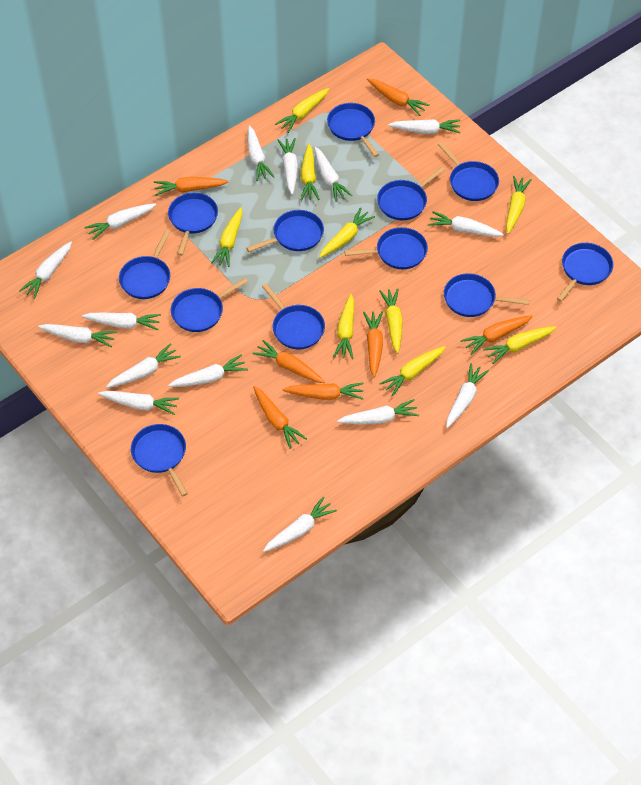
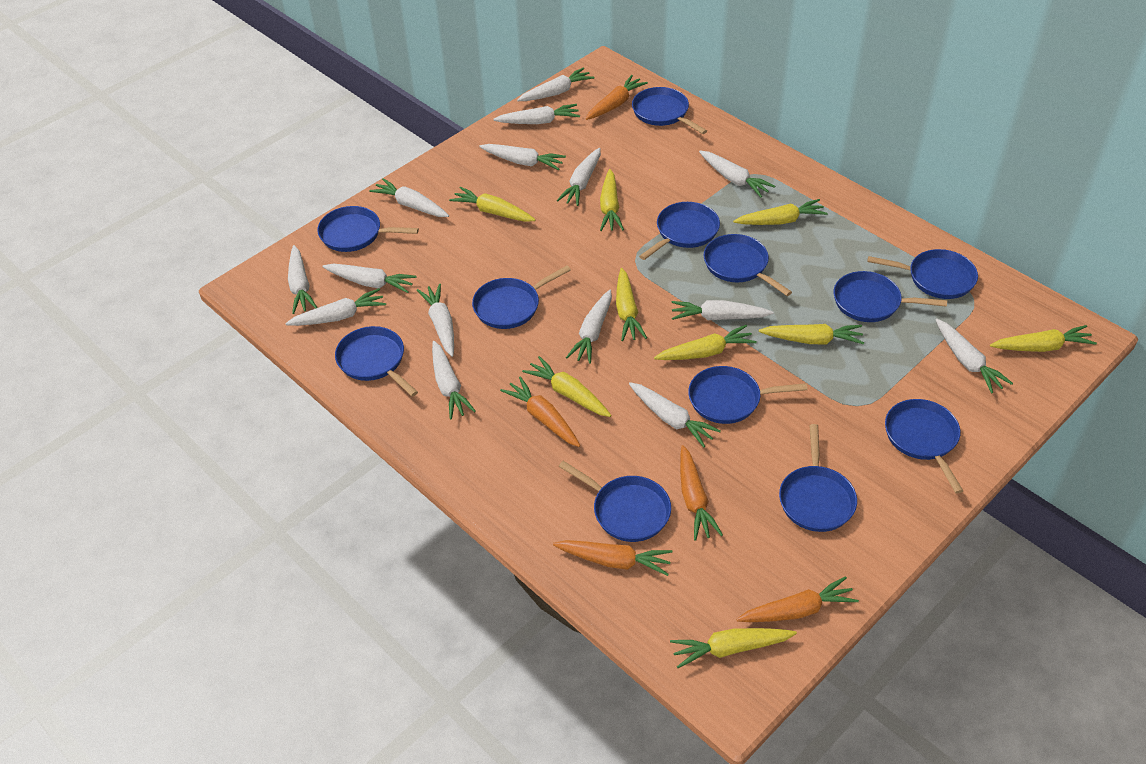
orange carrot: [154,177,228,196] [253,340,325,383] [253,386,307,449] [283,383,364,400] [363,312,383,377] [367,78,429,116] [461,315,533,355] = 7 -> [500,376,581,447] [553,540,673,576] [586,75,648,120] [680,445,723,541] [736,576,859,622] = 5

